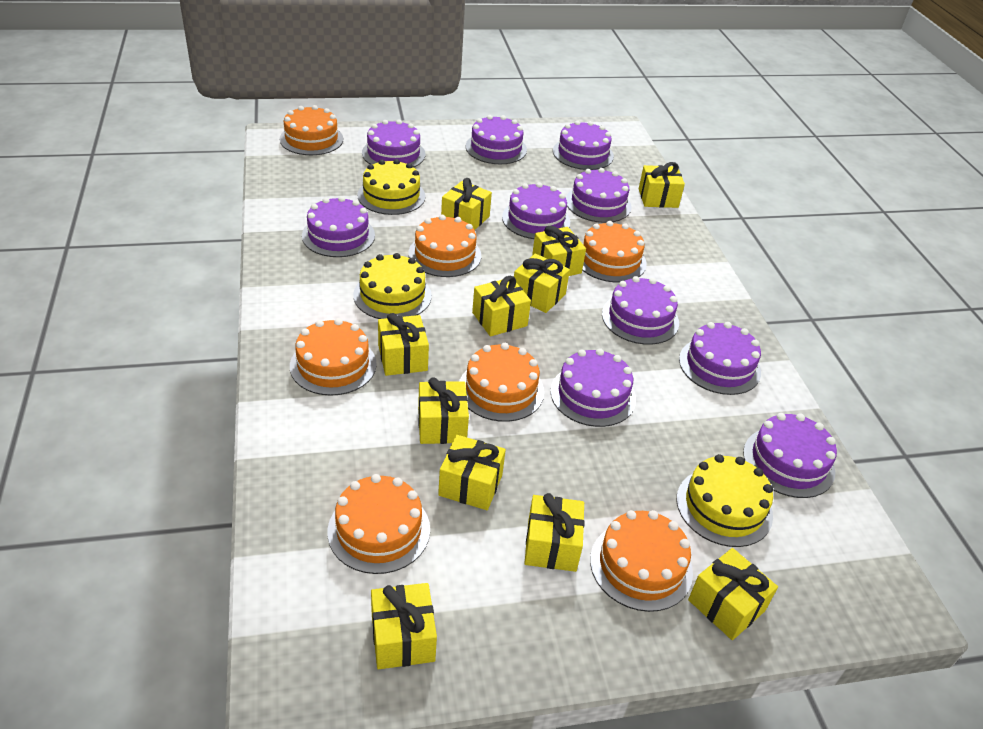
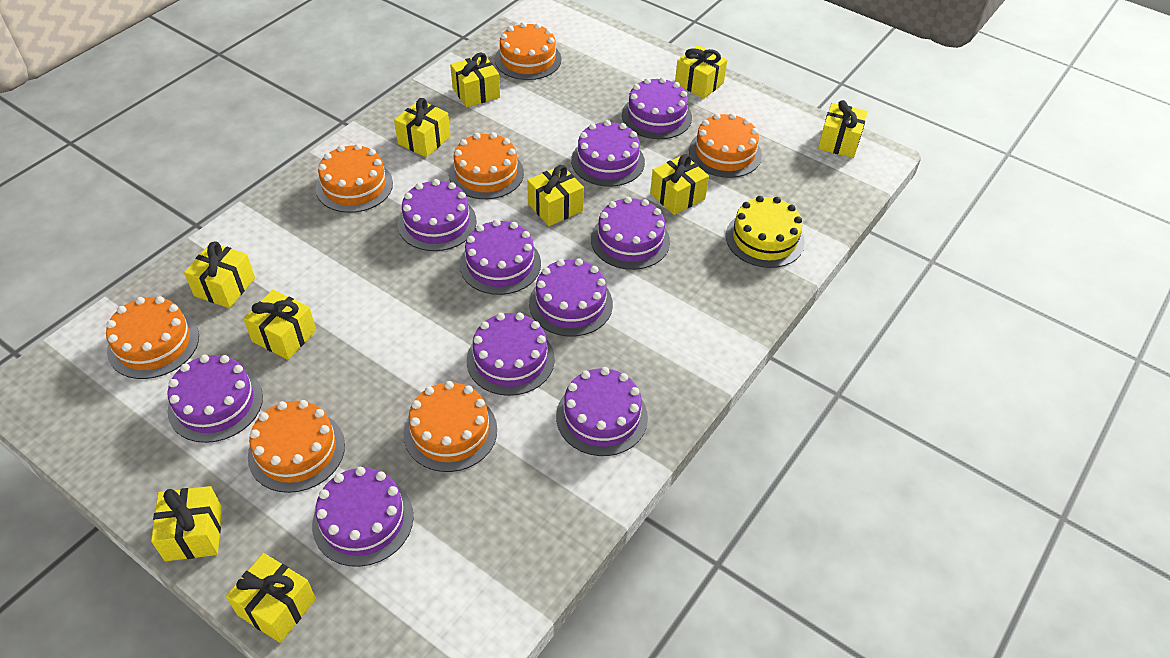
yellow cake: [353,253,432,319] [357,159,426,215] [677,454,773,547] = 3 -> [726,196,805,268] = 1
yellow gift: [371,583,437,669] [378,313,429,376] [418,377,469,444] [438,435,506,510] [441,178,492,230] [472,276,531,336] [514,254,570,313] [524,493,585,572] [532,225,586,276] [639,162,685,208] [688,548,778,640] = 11 -> [151,486,222,561] [184,241,255,308] [226,553,316,643] [243,290,316,360] [394,98,451,158] [450,53,500,108] [527,165,584,226] [650,154,709,215] [675,45,727,99] [818,100,868,158] = 10

